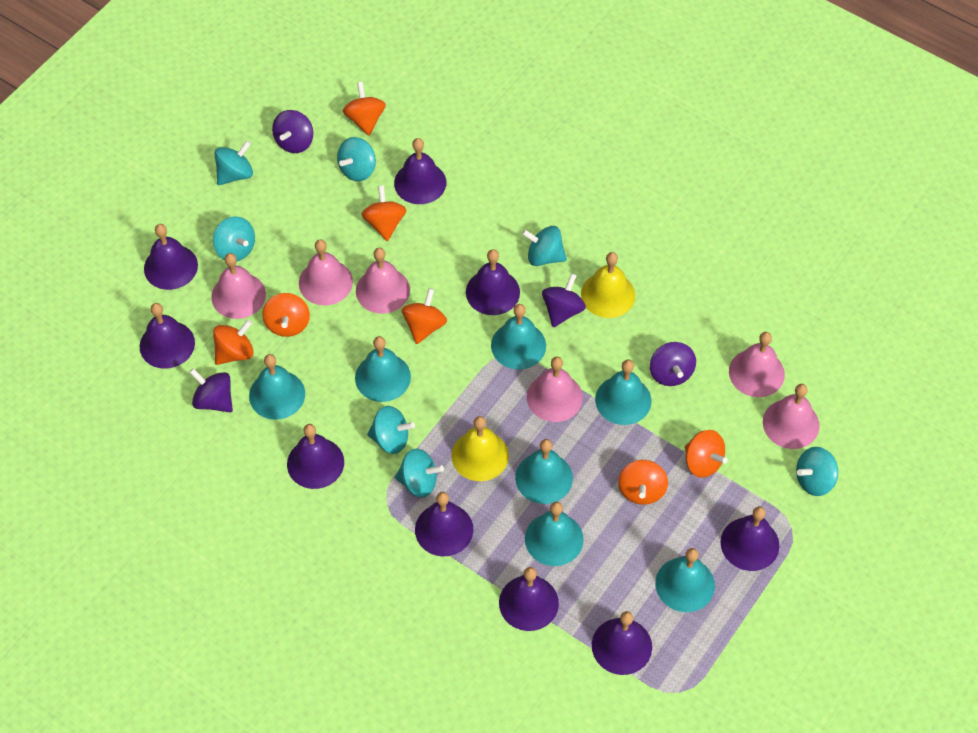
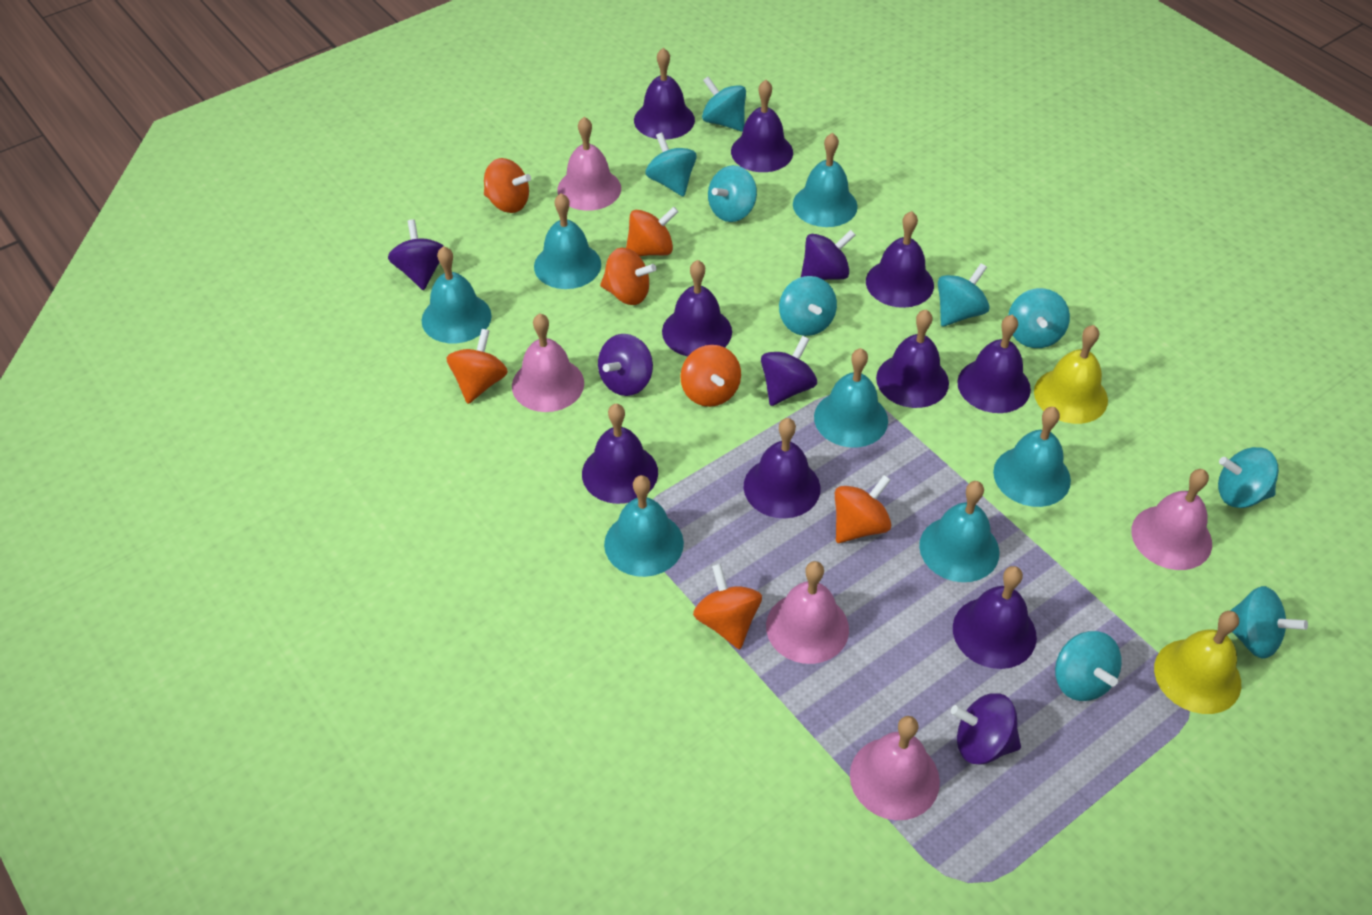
pink bell: [211,253,266,319] [299,239,353,305] [356,248,410,314] [527,357,583,422] [729,332,785,397] [763,384,820,449] = 6 -> [512,314,584,412] [557,117,621,211] [766,561,849,664] [850,716,940,820] [1131,469,1212,570] = 5
purple spinning top: [189,368,233,413] [272,110,313,153] [542,273,586,327] [650,342,696,386] = 4 -> [388,219,443,290] [598,334,653,396] [761,336,817,406] [801,230,855,280] [951,693,1021,765] = 5
turquoise spinning top: [213,216,255,261] [215,140,253,185] [337,137,376,181] [367,406,415,454] [395,449,444,497] [522,226,567,266] [796,447,838,496] = 7 -> [645,133,697,197] [702,76,746,132] [708,165,757,222] [779,276,837,336] [938,263,990,327] [1008,288,1070,348] [1055,631,1122,701] [1218,447,1279,508] [1230,586,1308,659] = 9

